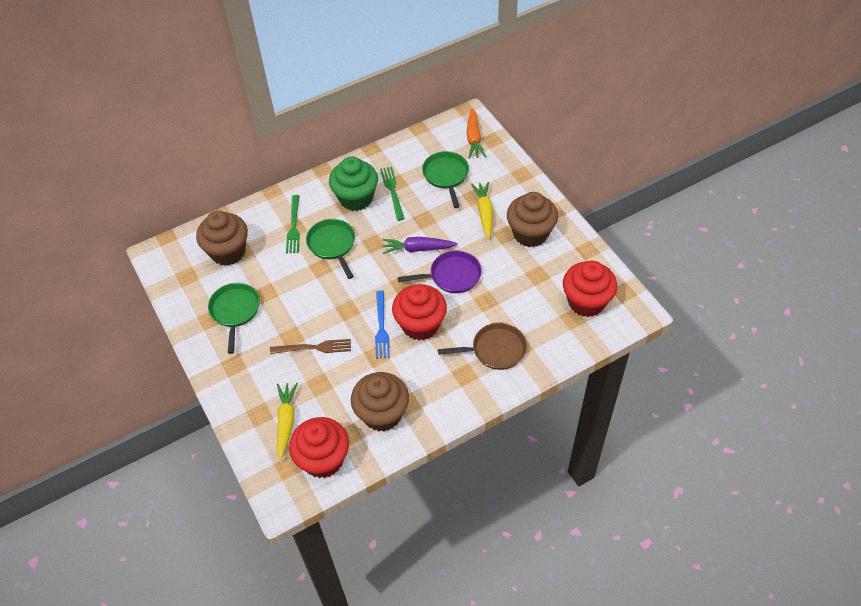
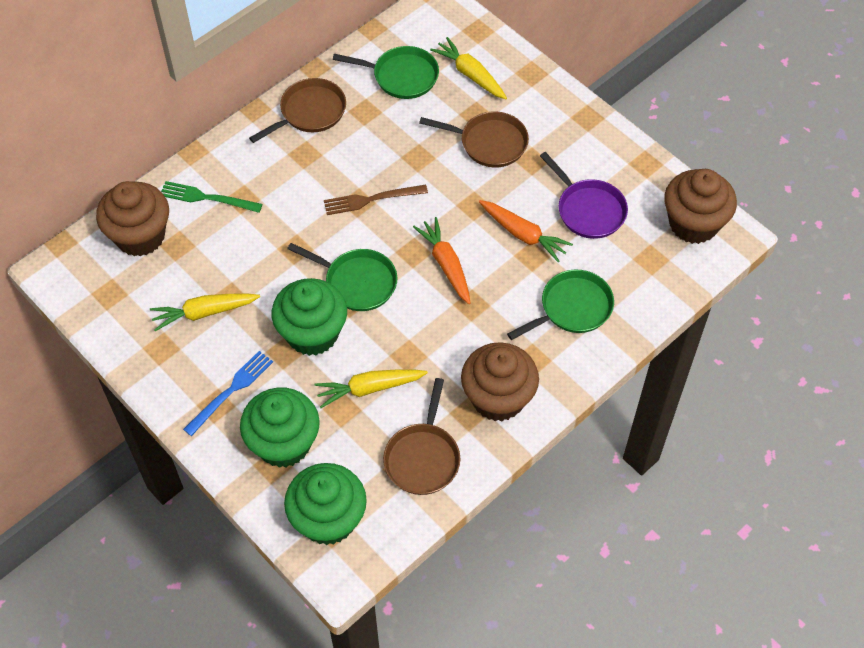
brown pan: [438,322,527,370] = 1 -> [249,78,346,143] [383,378,460,495] [419,112,529,167] = 3
green cupcake: [329,157,378,211] = 1 -> [240,388,320,468] [271,278,347,356] [284,463,367,545] = 3
green fork: [286,195,300,253] [380,166,404,221] = 2 -> [161,181,262,213] = 1
orange carrot: [466,108,486,159] = 1 -> [413,217,471,304] [479,200,573,263] = 2
purple carrot: [382,237,458,254] = 1 -> none = 0
red cupcake: [289,417,349,478] [392,284,447,340] [563,261,617,317] = 3 -> none = 0
yellow carrot: [277,383,298,460] [471,182,493,239] = 2 -> [150,293,260,331] [314,370,428,408] [430,37,507,99] = 3

